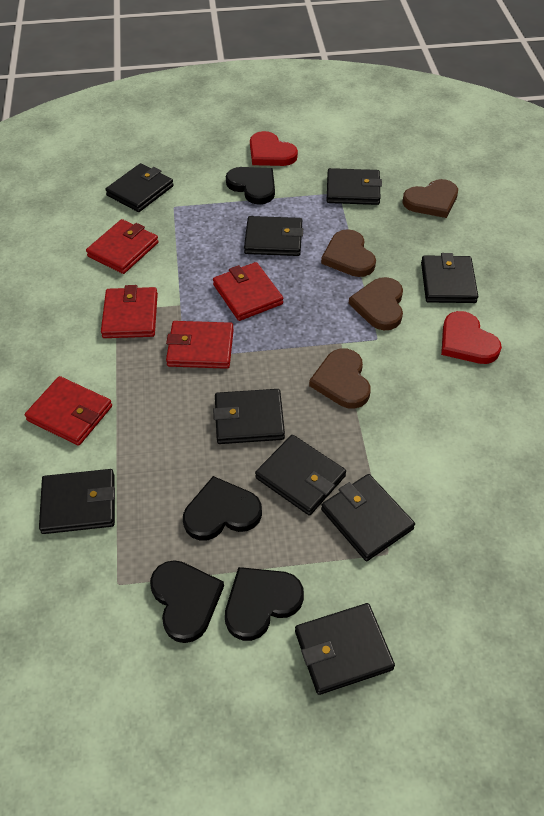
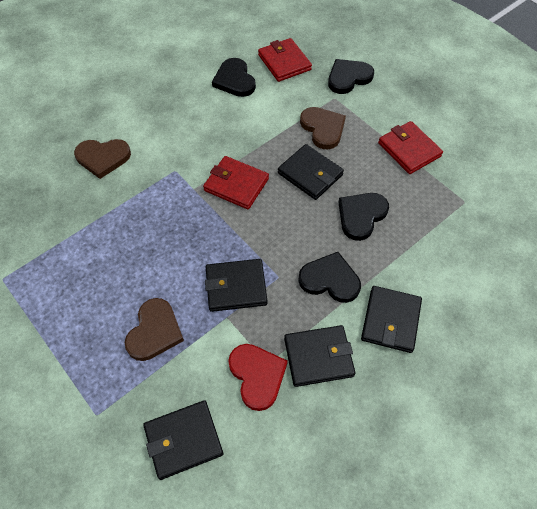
black wallet: [39,469,115,534] [105,163,174,212] [213,389,285,444] [244,216,303,256] [255,435,346,515] [295,603,395,695] [321,474,415,561] [327,168,382,205] [421,253,478,303] = 9 -> [143,400,223,480] [205,259,268,312] [278,144,344,200] [284,325,356,387] [361,286,422,353] = 5
brown heart: [309,349,371,409] [321,229,376,277] [349,277,403,330] [402,179,458,218] = 4 -> [74,139,131,179] [125,298,184,361] [300,107,346,149] = 3
red heart: [250,131,298,166] [441,311,502,364] = 2 -> [228,344,288,411] = 1
red wallet: [25,376,112,446] [86,219,159,274] [101,285,158,338] [166,321,234,369] [213,262,283,321] = 5 -> [203,156,269,209] [258,38,312,82] [378,121,443,174] = 3

